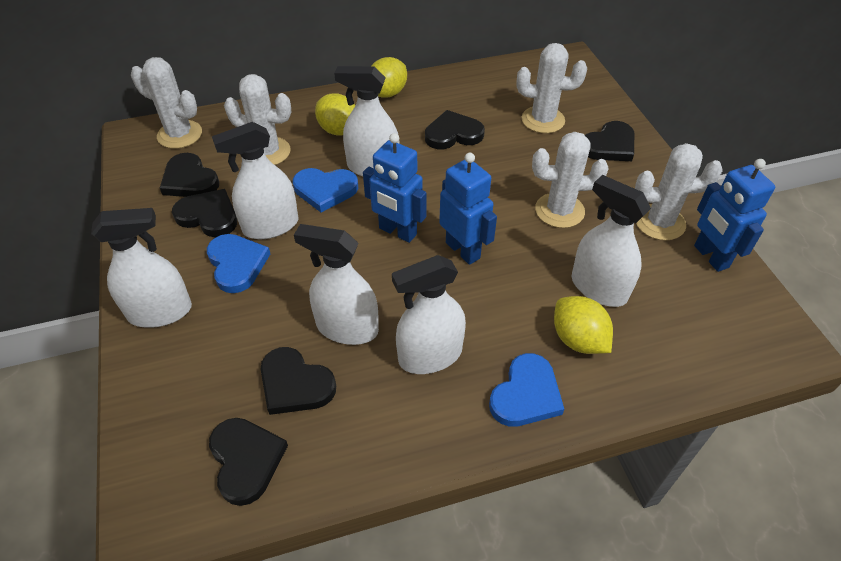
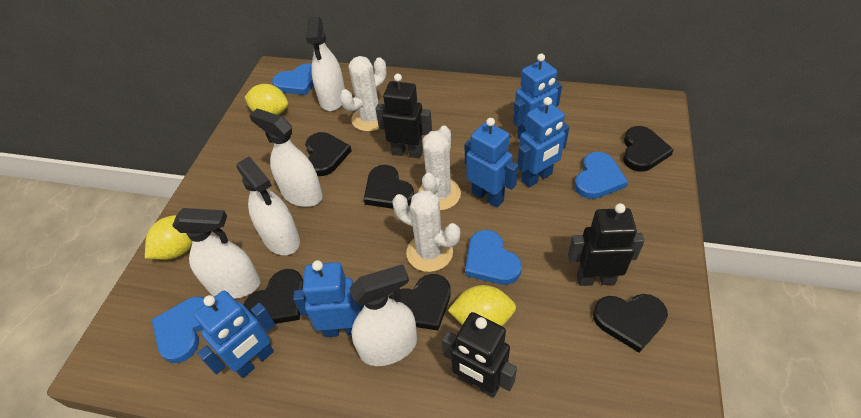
black robot: none = 0 -> [376,73,432,158] [442,312,517,398] [568,203,645,286] = 3
blue heart: [207,234,270,293] [293,168,358,212] [489,353,564,427] = 3 -> [152,297,204,363] [272,63,314,95] [465,230,522,285] [574,152,628,199] = 4
blue robot: [363,133,427,243] [439,153,497,265] [694,159,775,272] = 3 -> [194,291,275,378] [293,260,364,337] [465,118,518,208] [513,54,562,139] [517,97,569,188] = 5
white cactus: [131,57,202,149] [224,74,291,165] [516,43,587,133] [532,132,609,228] [635,143,723,240] = 5 -> [340,56,387,132] [392,190,460,272] [418,126,461,210] = 3
white spray bottle: [91,208,192,327] [212,122,299,239] [294,224,379,345] [334,66,399,176] [392,255,466,374] [572,175,651,307] = 6 -> [172,208,260,299] [236,156,300,255] [249,109,323,207] [306,17,345,111] [349,264,417,366] = 5

